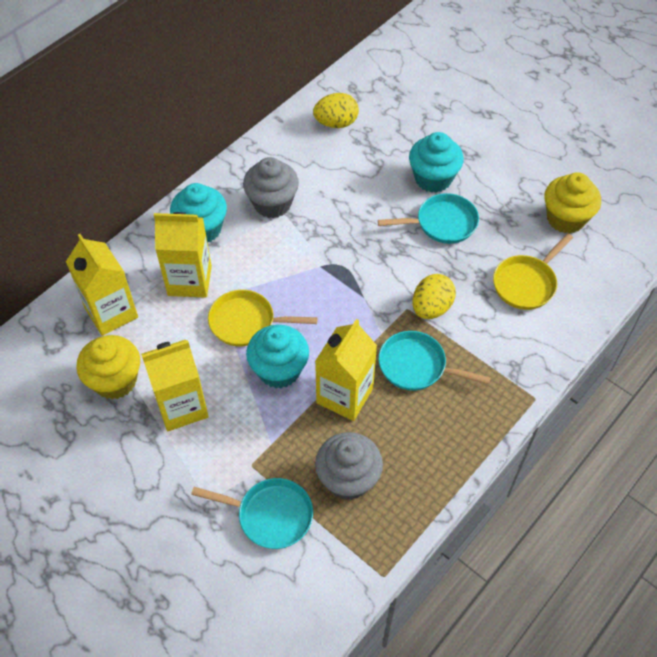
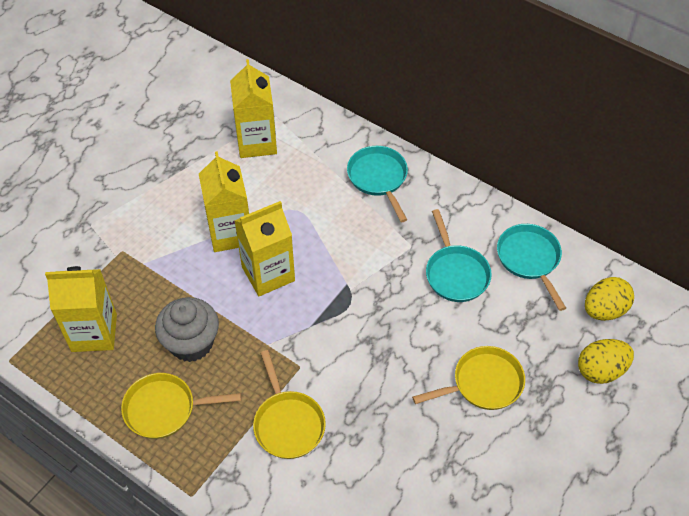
grey cupcake: [243,157,299,218] [315,432,383,500] = 2 -> [155,297,219,362] = 1
turquoise cupcake: [170,183,227,243] [246,325,309,388] [409,132,464,193] = 3 -> none = 0
yellow cupcake: [76,335,140,399] [545,172,601,234] = 2 -> none = 0
yellow pan: [208,290,318,346] [493,233,573,310] = 2 -> [121,373,241,439] [253,350,326,459] [412,346,525,410] = 3

